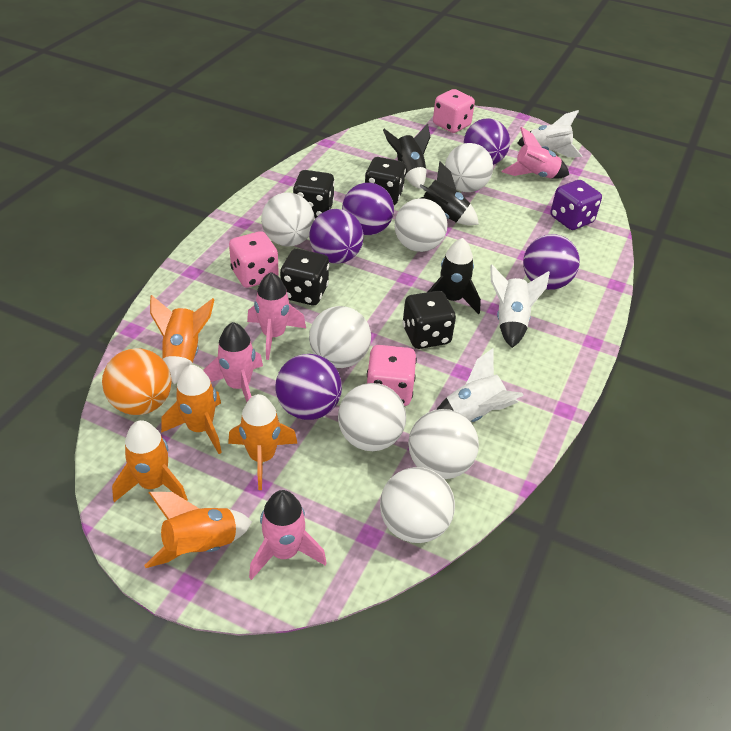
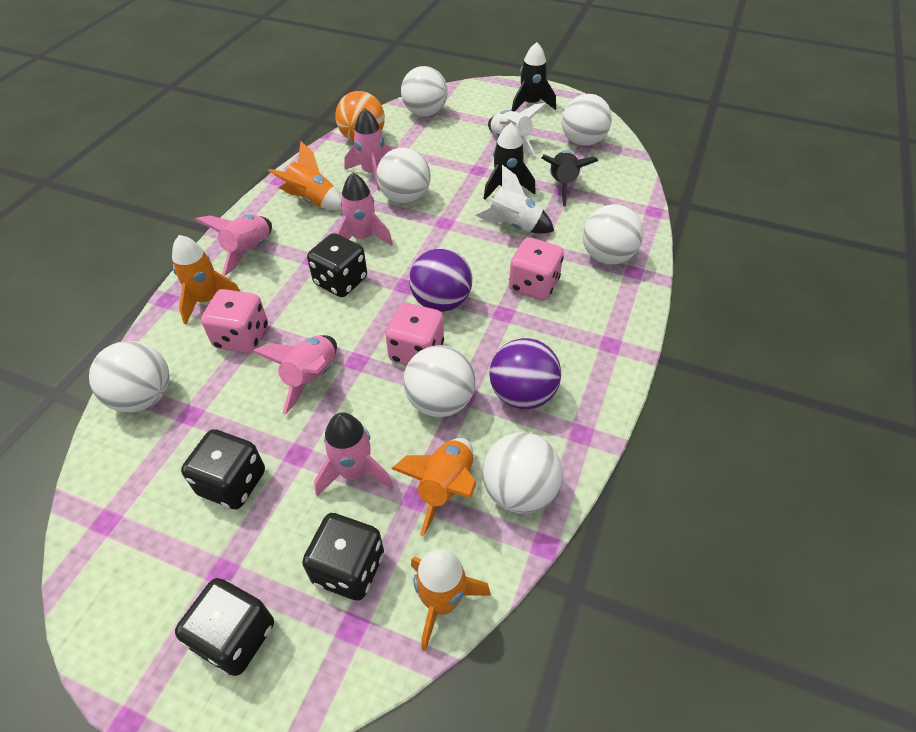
orange rocket: [112,420,188,502] [144,492,252,568] [150,295,215,384] [161,365,222,454] [228,394,298,490] = 5 -> [172,235,241,324] [268,141,342,210] [391,438,476,536] [411,549,491,652] = 4
pink rocket: [203,322,263,402] [247,272,306,360] [249,490,327,580] [502,127,569,179] = 4 -> [195,215,272,276] [252,335,337,415] [314,412,394,496] [336,173,393,246] [344,108,392,190] = 5
purple ball: [275,354,342,420] [309,209,364,264] [342,183,394,235] [464,119,510,165] [523,234,580,290] = 5 -> [409,248,472,312] [489,338,561,409] = 2
purple dice: [550,180,602,230] = 1 -> none = 0
white rocket: [436,348,524,422] [490,265,550,348] [517,110,582,157] = 3 -> [475,165,554,234] [488,103,547,156] = 2

